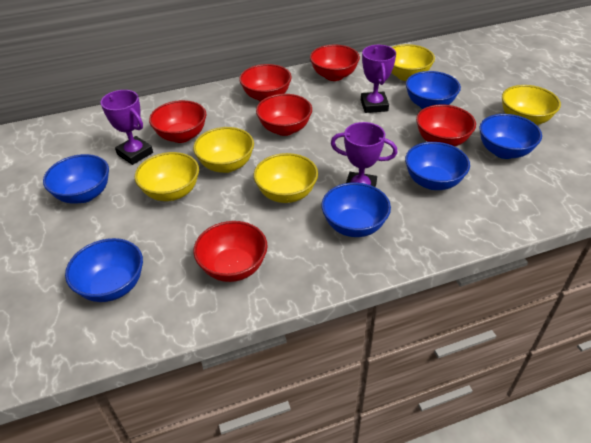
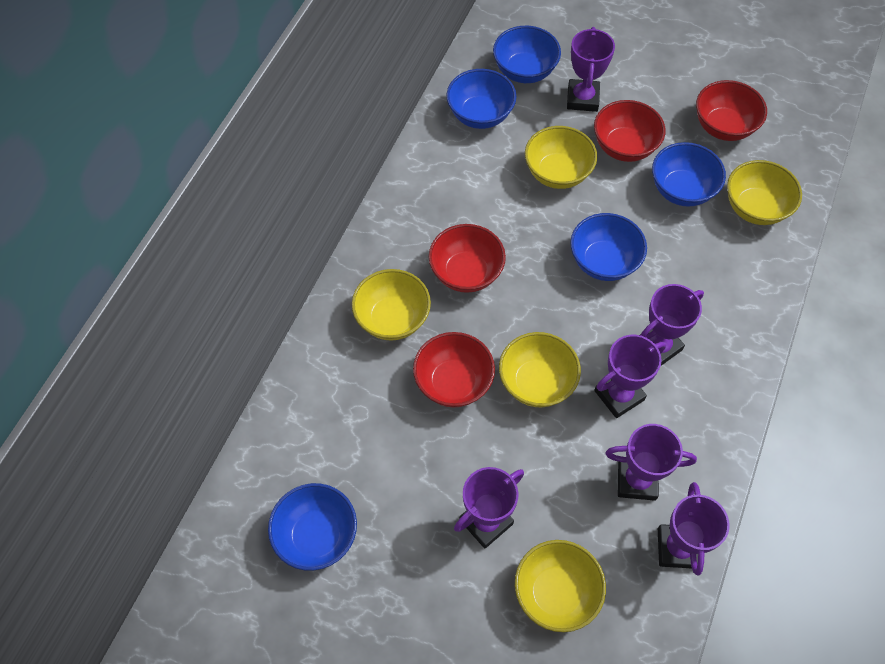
blue bowl: [43,154,109,204] [65,238,143,302] [321,182,391,237] [405,142,470,190] [406,71,461,109] [479,114,542,159] = 6 -> [268,483,357,571] [446,69,516,129] [493,26,561,83] [570,213,647,281] [652,142,726,207] = 5
purple trophy: [101,90,153,165] [331,122,397,187] [361,45,396,113] = 3 -> [454,467,524,548] [567,27,615,112] [594,335,666,418] [605,424,697,501] [640,284,704,366] [658,482,730,576] = 6
red bowl: [149,100,207,143] [193,221,268,282] [239,64,292,102] [256,94,312,136] [310,45,360,81] [416,104,476,146] = 6 -> [413,332,495,407] [429,224,506,293] [594,100,665,162] [696,80,767,141] = 4

